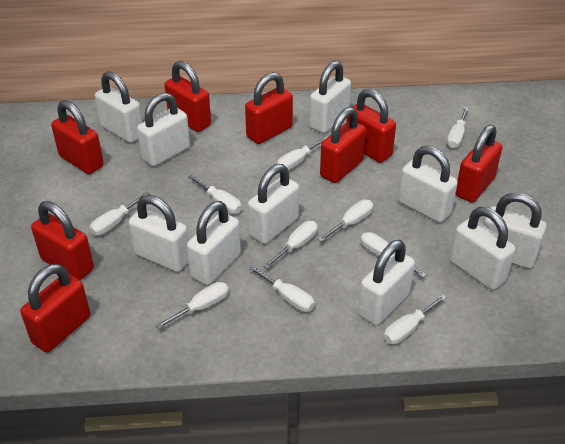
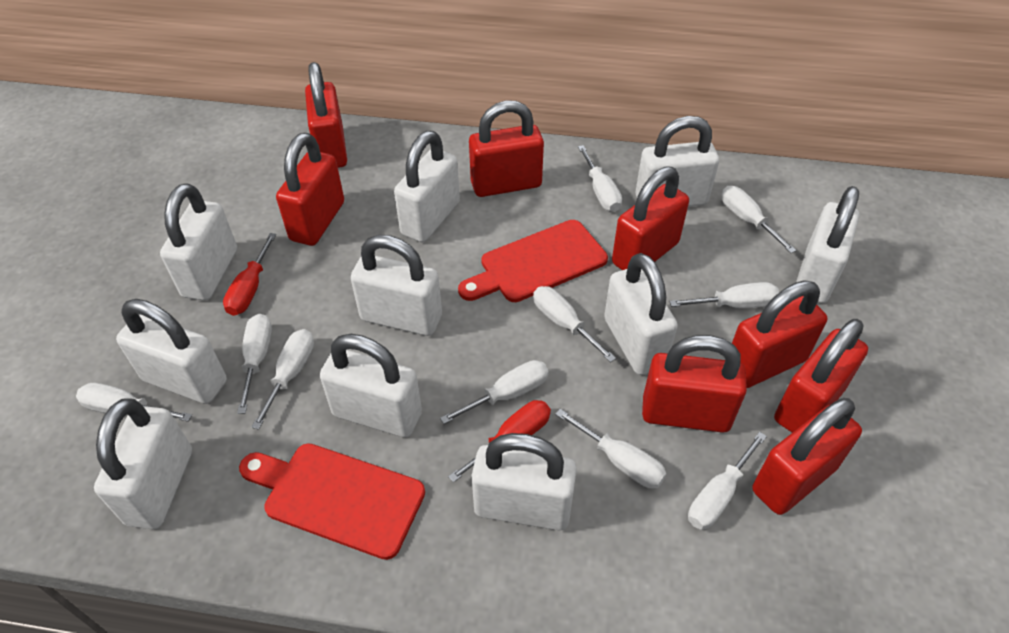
red cutting board: none = 0 -> [239,443,425,560] [458,220,608,302] = 2
red screwdriver: none = 0 -> [223,233,276,316] [448,400,551,483] = 2

